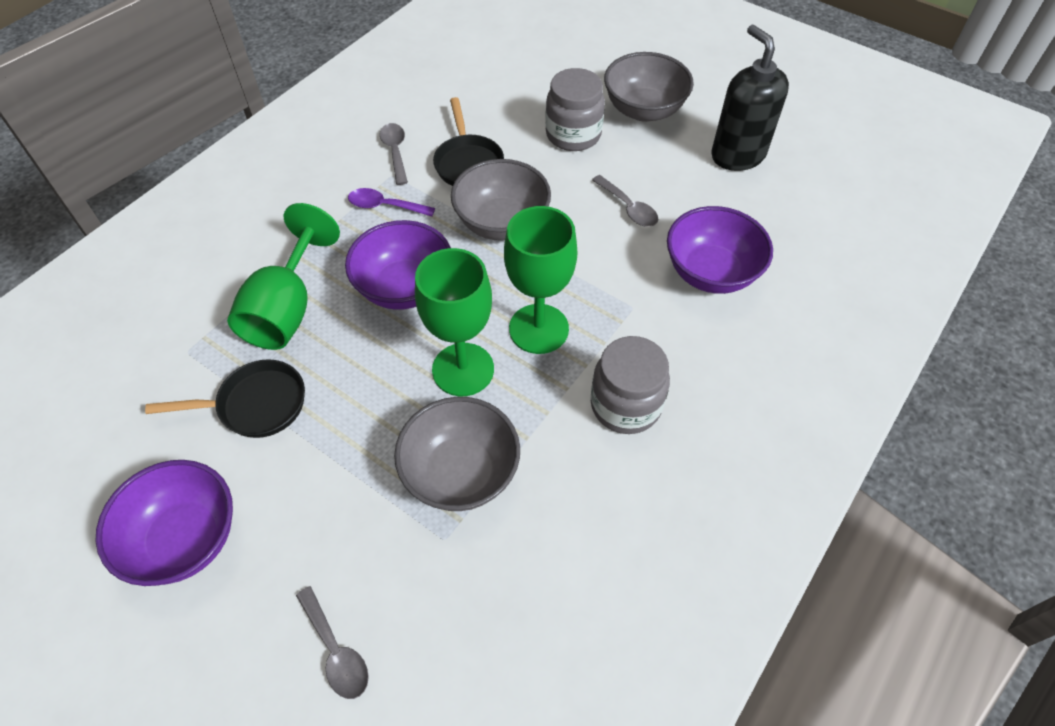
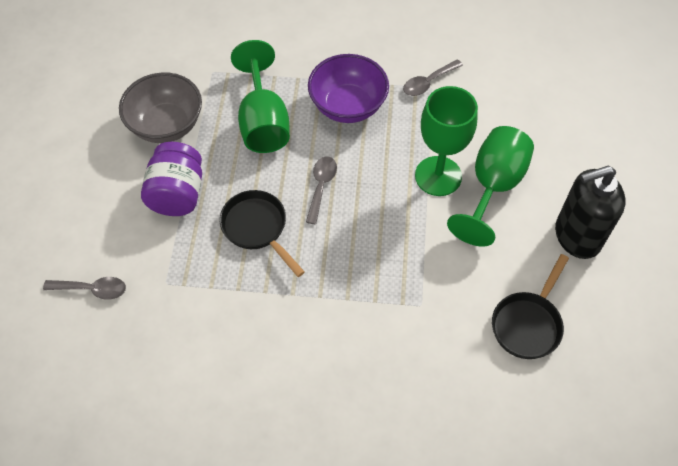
grey bowl: [394,397,520,511] [451,159,551,241] [604,52,694,122] = 3 -> [119,72,202,143] = 1
grey jar: [545,68,605,151] [591,336,670,434] = 2 -> none = 0
purple bowl: [96,460,233,586] [345,220,451,310] [667,206,773,294] = 3 -> [308,54,389,123] = 1
purple jar: none = 0 -> [141,142,202,216] = 1
purple spoon: [348,188,435,217] = 1 -> none = 0

